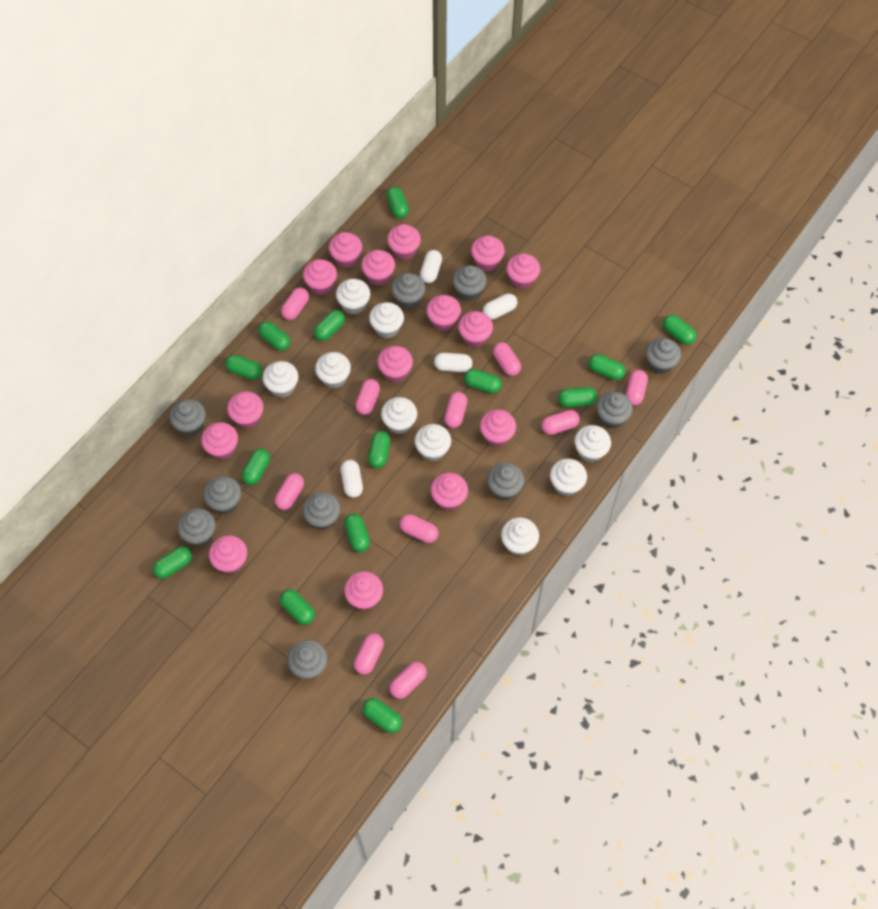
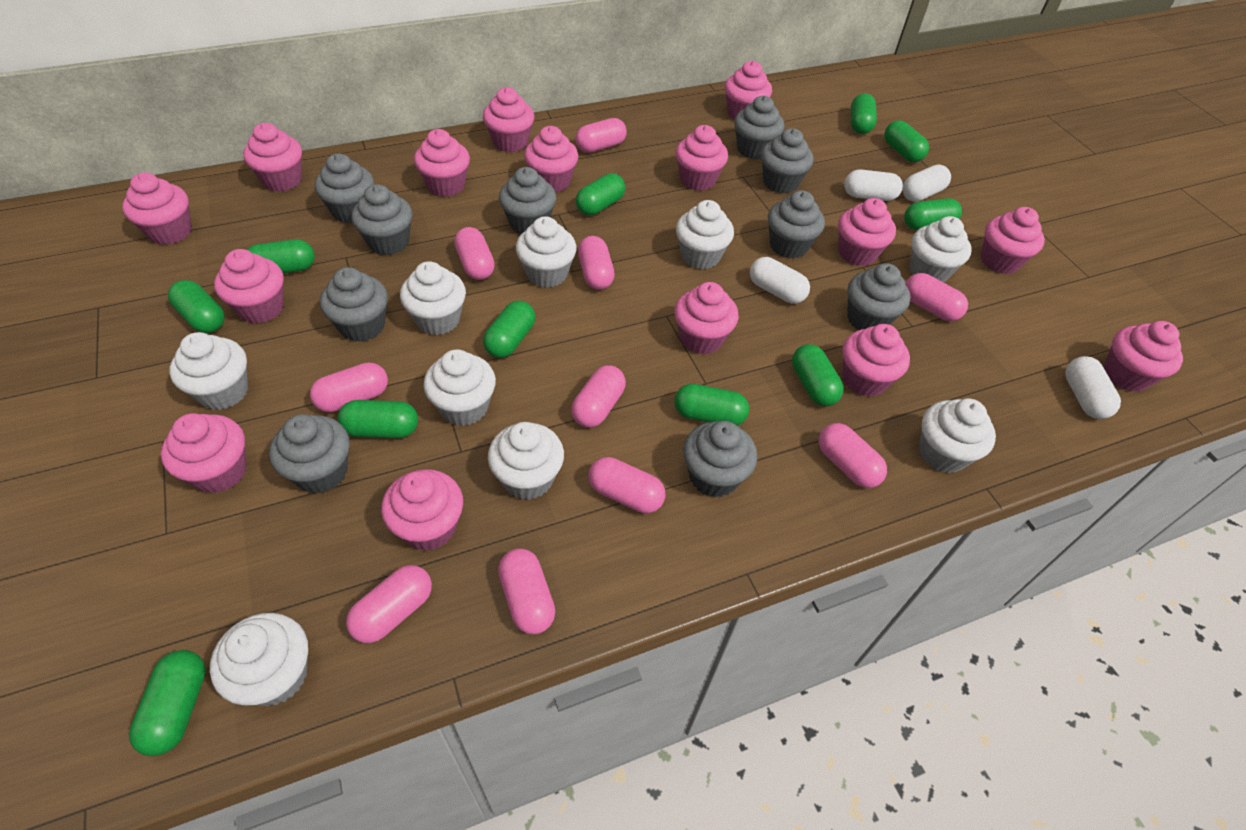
green capsule: [153,547,192,579] [225,355,262,380] [242,448,270,485] [258,321,291,351] [280,589,315,625] [314,310,345,341] [344,514,370,552] [362,698,402,733] [368,431,390,468] [386,187,409,219] [464,369,502,393] [558,387,597,407] [588,354,626,380] [663,315,696,345] = 14 -> [129,650,206,756] [168,280,225,333] [247,239,315,274] [337,400,418,438] [483,301,535,358] [576,173,625,216] [674,384,749,426] [792,344,844,406] [851,93,877,134] [884,120,929,162] [904,198,962,230] = 11

